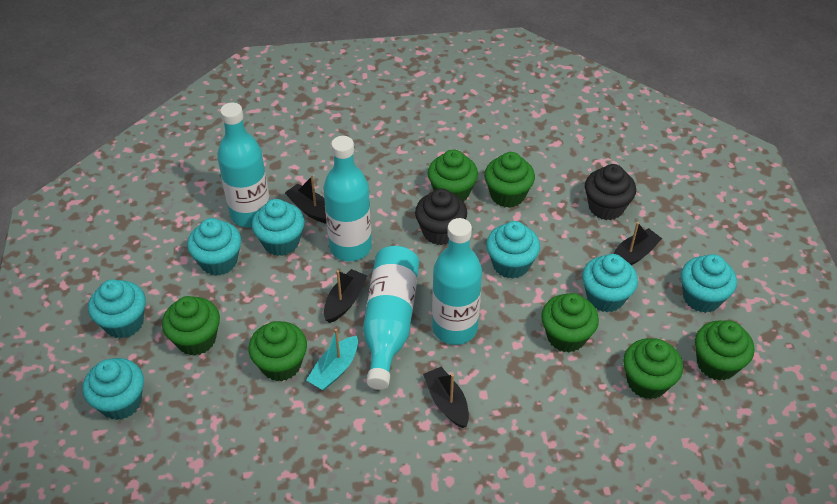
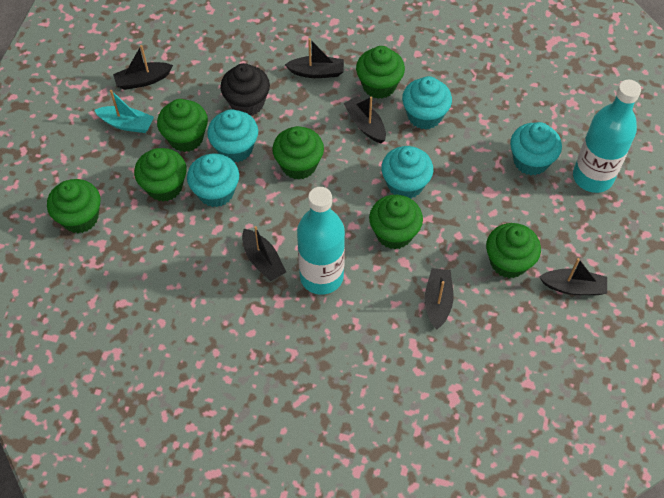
black boat: [285,176,327,224] [324,269,367,323] [423,367,469,428] [613,222,662,265] = 4 -> [113,45,173,90] [242,226,286,281] [285,38,344,78] [343,96,386,143] [425,268,453,330] [539,258,607,295] = 6
black cupcake: [415,188,467,245] [585,164,636,220] = 2 -> [220,63,270,116] = 1
turquoise bottle: [217,103,270,227] [323,136,372,261] [363,246,419,390] [432,218,482,345] = 4 -> [297,187,345,295] [573,80,641,193] = 2
turquoise cupcake: [83,358,144,420] [88,279,146,338] [187,218,241,276] [252,199,305,256] [486,221,540,279] [582,254,638,312] [681,254,737,313] = 7 -> [187,154,239,207] [207,109,258,162] [381,146,433,199] [402,76,452,130] [510,122,562,175] = 5

